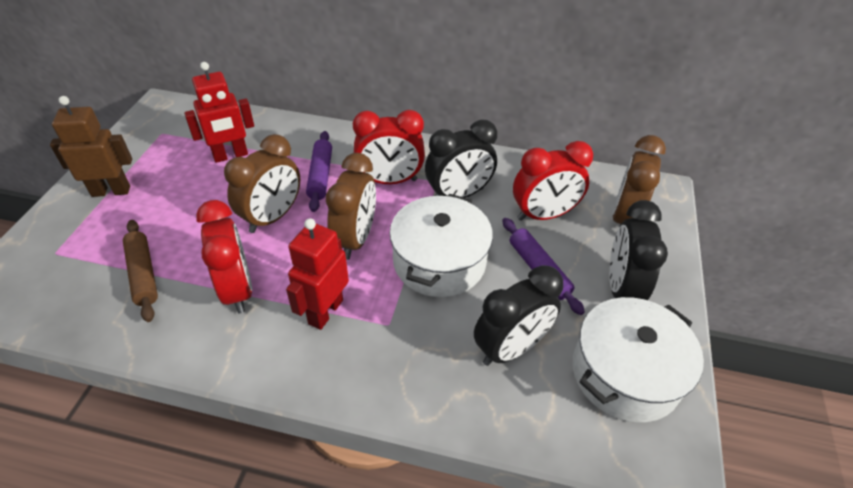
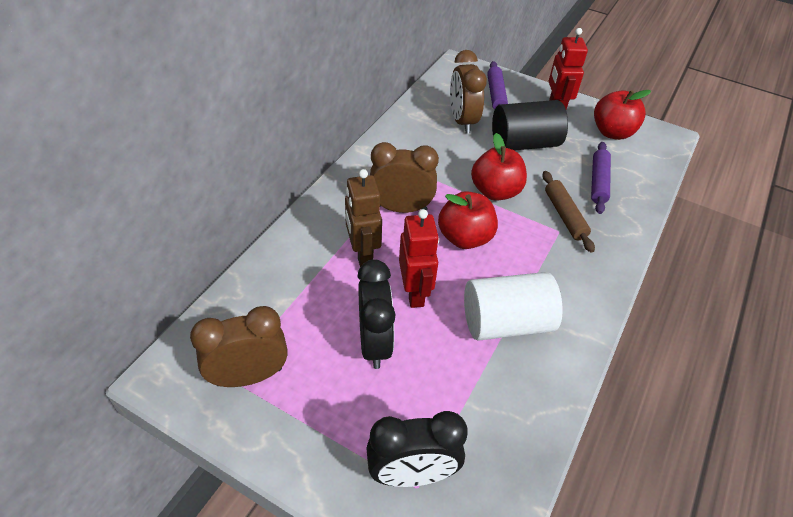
black clock: [425,120,497,198] [474,265,563,366] [609,200,668,300] = 3 -> [357,259,395,369] [366,411,468,487] = 2
black cylinder: none = 0 -> [492,100,568,151] = 1
red apple: none = 0 -> [438,191,498,249] [471,133,527,201] [594,90,651,140] = 3
red clock: [196,200,252,313] [353,110,425,184] [513,141,593,221] = 3 -> none = 0
white cylinder: none = 0 -> [464,272,563,341] = 1
white pot: [390,194,493,297] [573,297,704,422] = 2 -> none = 0

